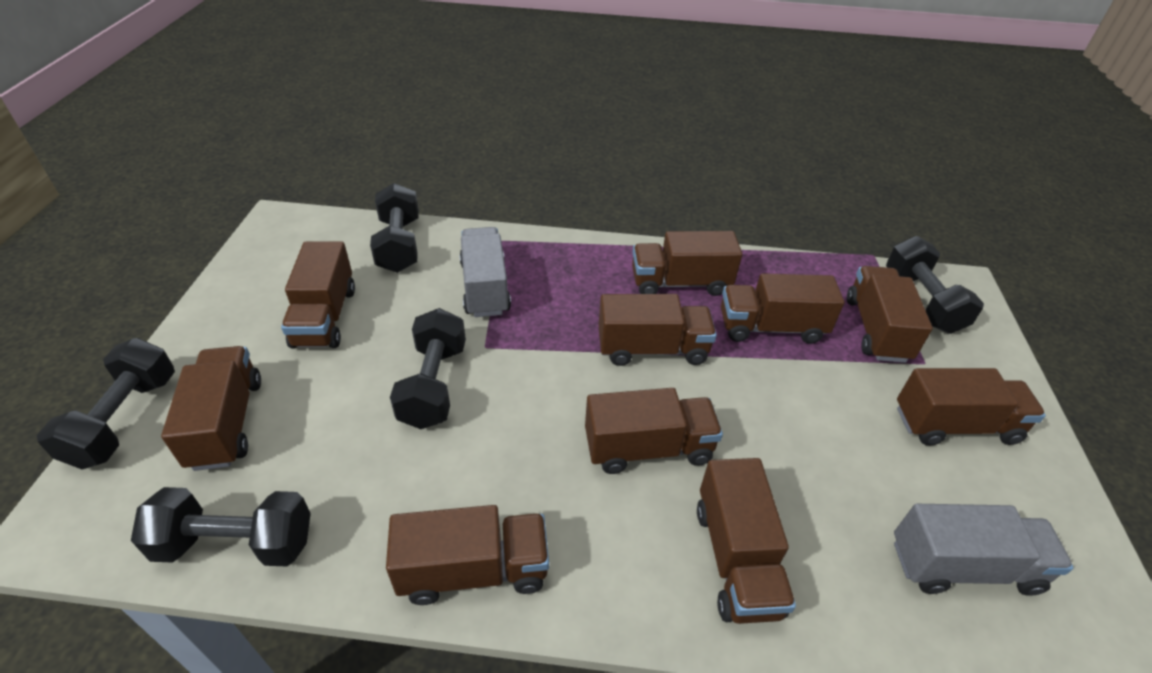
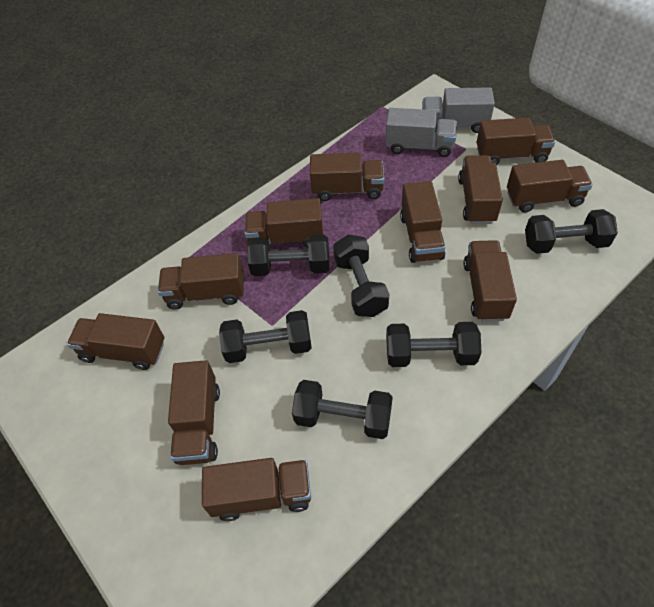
black dumbbell: [37,338,175,469] [131,487,311,566] [370,183,419,273] [390,308,466,429] [886,236,984,334] = 5 -> [219,310,312,363] [247,235,330,276] [292,380,393,439] [333,235,389,317] [386,322,481,367] [525,209,618,254] = 6
brown truck: [161,346,261,471] [281,242,355,349] [386,505,549,605] [585,388,723,474] [598,294,717,366] [632,231,742,296] [697,458,796,624] [721,273,844,344] [847,266,933,363] [897,368,1046,446] = 10 -> [67,313,164,370] [158,253,244,310] [168,360,220,465] [202,458,311,521] [245,198,323,248] [310,152,384,201] [400,181,445,263] [458,155,503,224] [463,240,517,322] [477,118,555,165] [507,160,593,213] = 11

